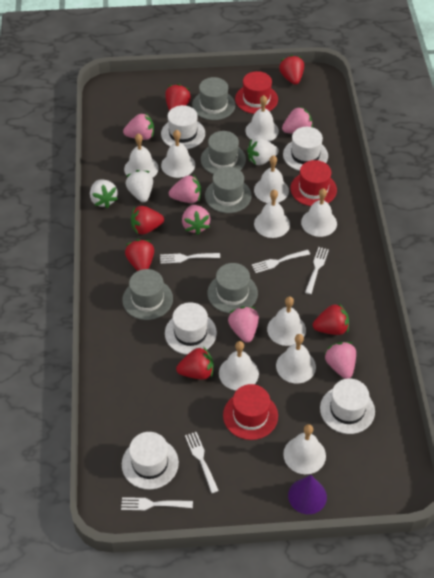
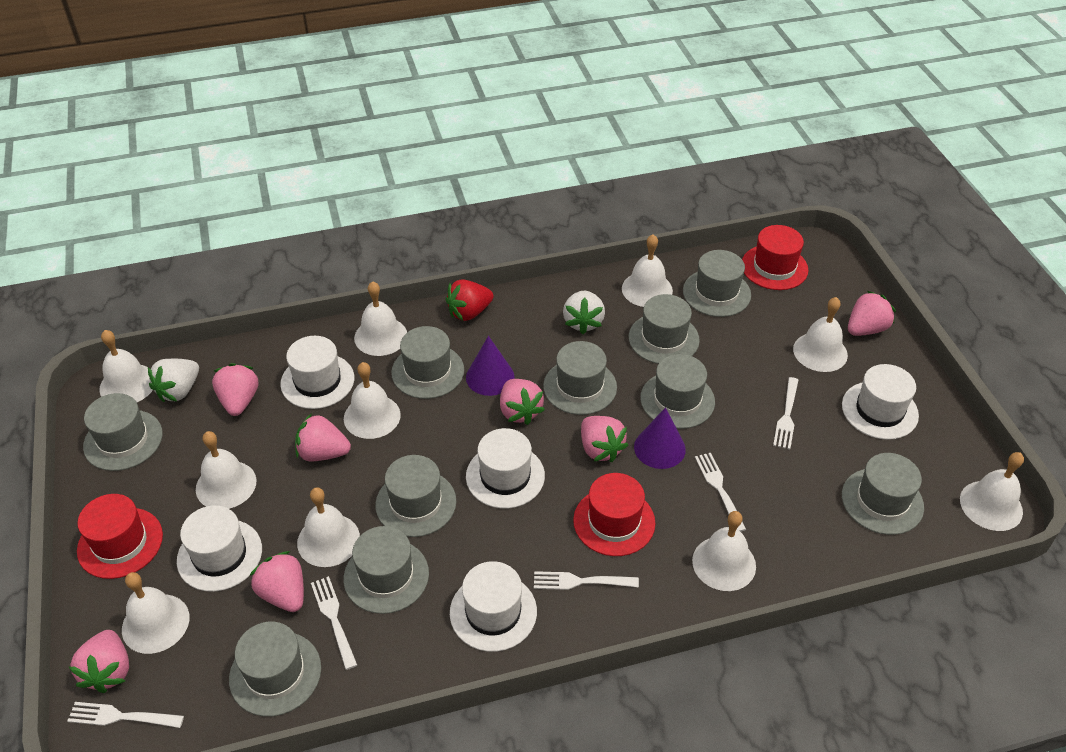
grey hat: [122,269,173,320] [192,77,235,120] [201,131,246,174] [205,167,252,213] [208,263,258,314] = 5 -> [83,393,163,471] [229,622,321,716] [344,526,429,614] [375,455,456,537] [391,326,464,399] [543,341,617,415] [629,294,700,364] [640,354,715,429] [683,250,751,317] [842,453,924,535] = 10
pink strawberry: [123,113,154,140] [169,175,201,203] [182,205,210,235] [228,307,259,343] [282,106,313,134] [325,342,356,379] = 6 -> [69,630,129,693] [212,363,258,416] [250,551,304,612] [295,413,351,462] [500,379,545,425] [581,416,628,462] [848,291,896,336] = 7
purple cone: [288,475,327,514] = 1 -> [466,336,515,396] [634,407,686,469] = 2
red strawberry: [125,239,154,271] [131,206,164,234] [165,84,191,111] [176,346,213,380] [279,55,304,85] [313,304,349,335] = 6 -> [445,279,494,321] = 1
white strawberry: [90,179,118,208] [126,170,153,202] [247,138,279,165] = 3 -> [148,359,199,402] [563,291,605,334] = 2

